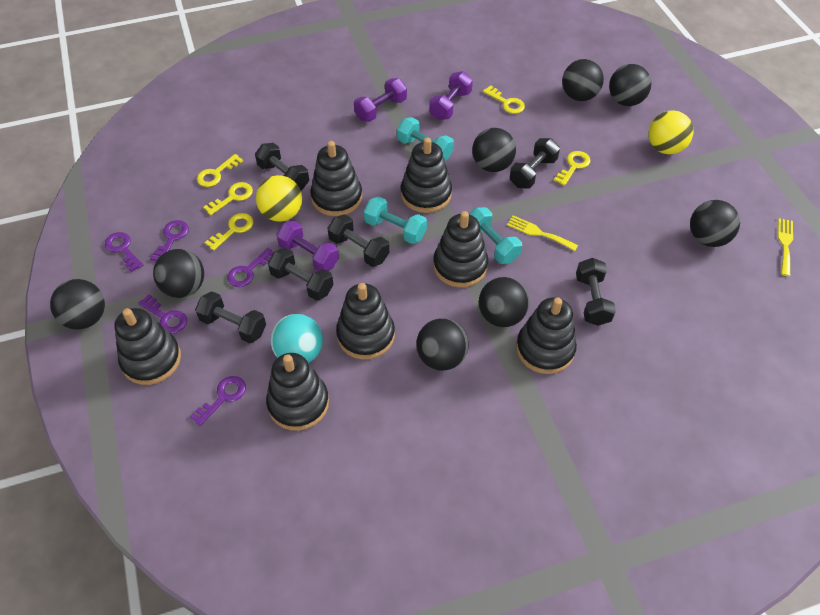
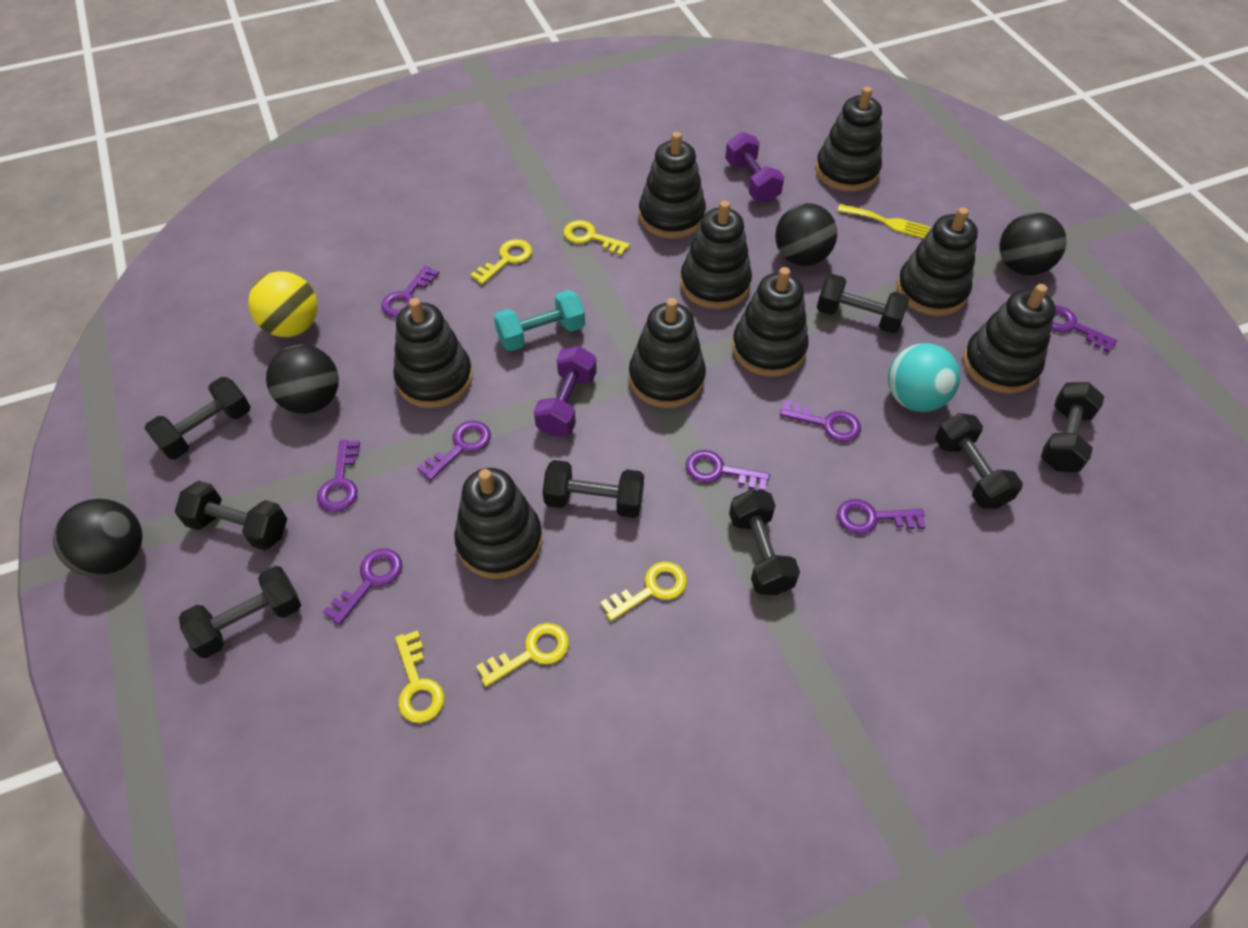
black ball: [50,279,105,330] [153,249,204,298] [416,318,469,371] [472,128,516,172] [479,277,529,327] [562,59,604,101] [609,64,652,106] [690,200,740,247] = 8 -> [53,499,143,576] [266,345,339,414] [775,203,837,266] [999,212,1067,275] = 4
black dumbbell: [195,291,266,343] [255,143,309,191] [268,248,334,301] [327,214,389,267] [509,138,560,189] [576,258,616,326] = 6 -> [144,377,251,459] [175,481,287,550] [179,566,301,658] [542,460,644,518] [729,489,800,595] [817,274,909,333] [935,413,1023,509] [1041,382,1104,472] = 8
black stacking toy: [114,308,181,385] [266,353,329,431] [310,141,362,216] [336,283,395,360] [401,137,452,213] [433,211,488,288] [516,297,577,374] = 7 -> [393,298,473,408] [454,468,542,579] [629,298,706,408] [639,132,706,239] [680,201,752,309] [732,267,809,377] [815,87,882,192] [897,207,978,316] [963,284,1056,394] = 9
purple dumbbell: [276,220,339,271] [354,78,407,122] [429,71,473,120] = 3 -> [534,346,597,436] [725,132,784,203] = 2
purple key: [105,232,143,272] [138,294,187,334] [150,220,189,261] [190,376,246,426] [227,248,274,287] = 5 -> [317,440,360,512] [323,549,402,625] [381,266,439,318] [417,421,491,481] [686,450,770,491] [780,400,861,442] [837,499,926,534] [1052,305,1117,353] = 8
turquoise dumbbell: [364,196,427,244] [397,117,454,161] [470,207,522,264] = 3 -> [494,290,585,351] = 1
yellow ball: [256,175,302,222] [649,110,694,154] = 2 -> [248,271,318,337] = 1
yellow fork: [507,215,578,251] [778,218,793,276] = 2 -> [837,204,931,239] = 1

